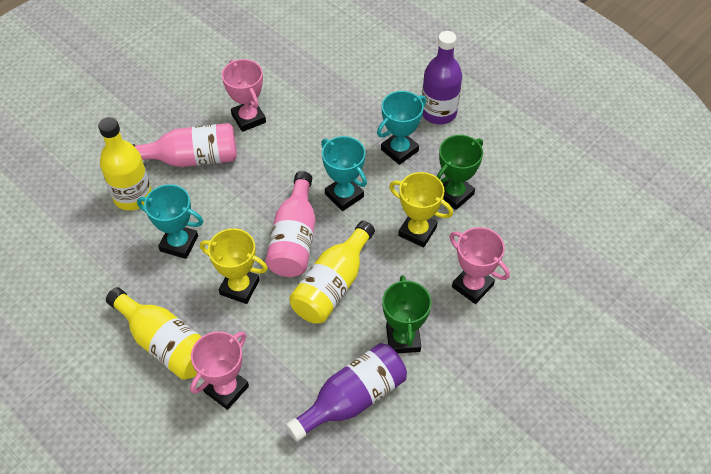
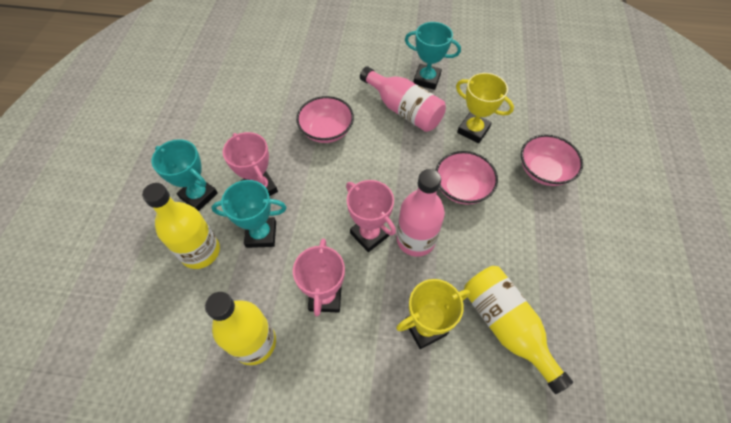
green trophy: [382,275,431,353] [437,135,483,210] = 2 -> none = 0
pink bowl: none = 0 -> [296,96,354,143] [435,151,498,205] [521,135,583,186] = 3
purple bottle: [286,343,407,442] [422,31,462,124] = 2 -> none = 0

